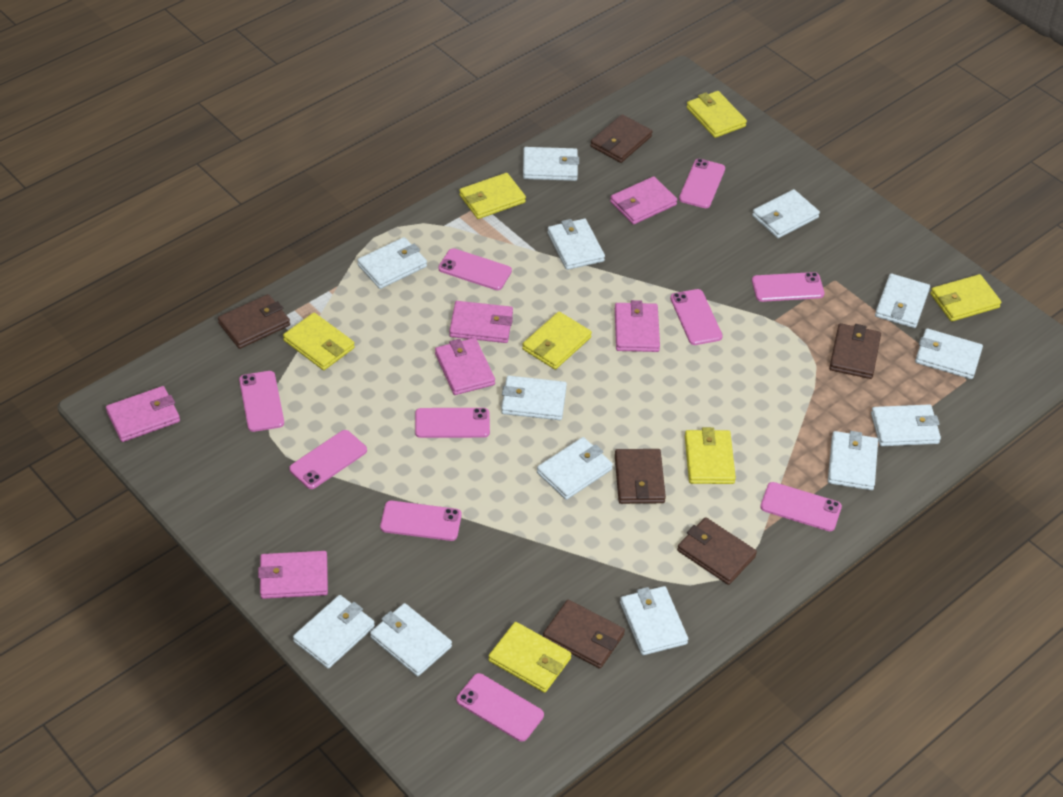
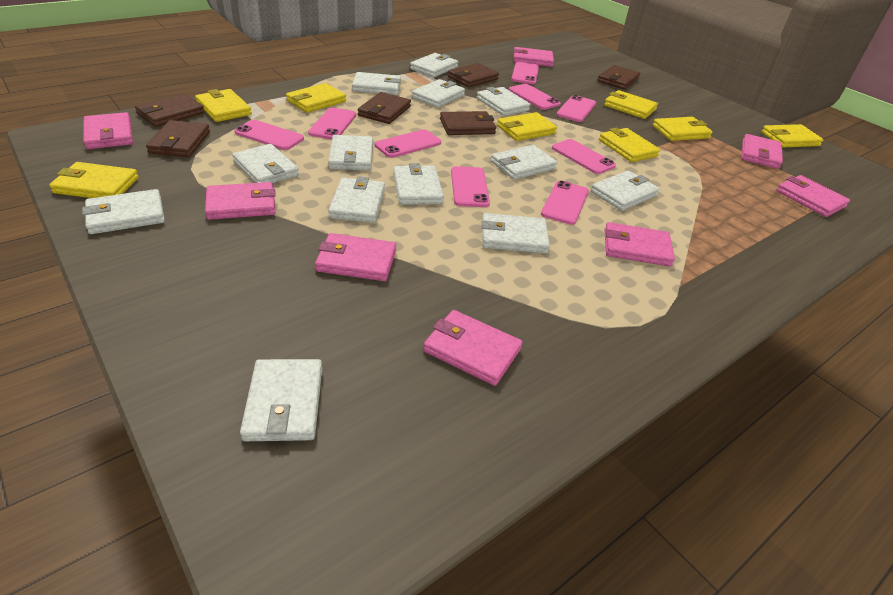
pink phone: [239,371,284,432] [289,430,367,489] [380,501,462,541] [415,408,490,438] [438,248,512,290] [457,673,544,742] [670,289,723,345] [679,159,725,208] [752,272,825,302] [760,482,842,531] = 10 -> [234,120,304,150] [308,107,356,140] [375,129,441,158] [451,166,490,207] [509,84,561,110] [511,62,539,84] [541,180,589,225] [552,139,616,174] [556,95,596,122] = 9
pink wallet: [106,386,180,442] [258,551,328,599] [435,338,495,395] [449,301,513,343] [610,176,677,225] [615,300,660,352] = 6 -> [83,112,133,149] [205,182,276,220] [315,233,396,281] [423,310,523,386] [514,47,554,67] [604,222,675,267] [741,134,783,169] [776,175,850,217] = 8
yellow wallet: [283,313,355,370] [459,173,526,219] [488,622,571,693] [522,312,592,370] [685,427,736,484] [687,91,747,138] [930,274,1001,322] = 7 -> [49,162,139,198] [195,89,252,122] [286,83,346,113] [497,112,557,141] [599,128,660,162] [604,90,658,119] [653,117,713,141] [761,124,823,148] = 8

